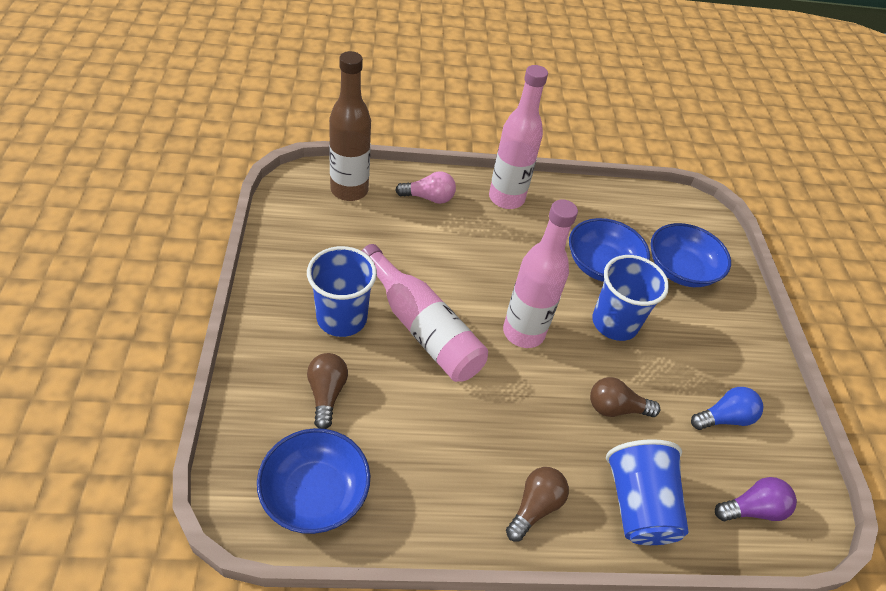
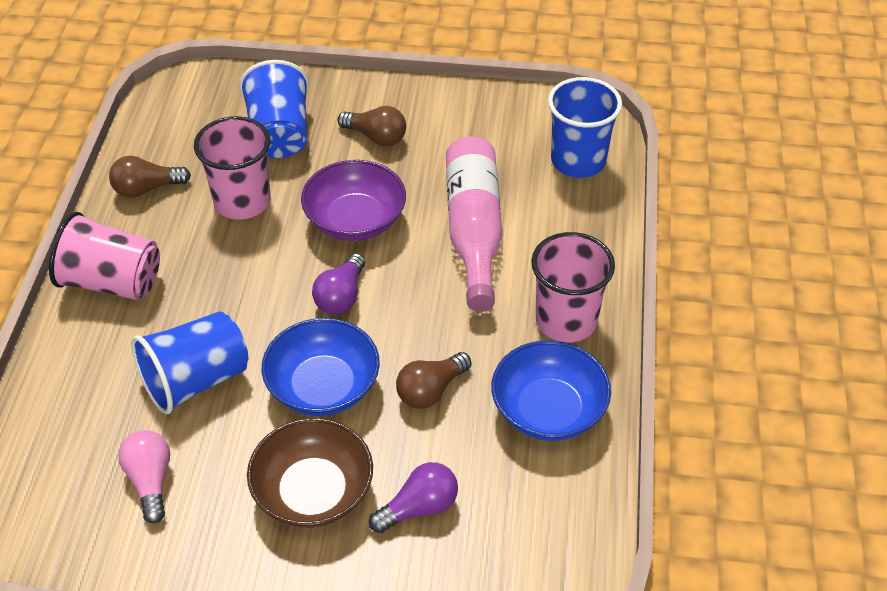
blue bowl: [257,428,370,534] [569,218,650,282] [651,223,731,287] = 3 -> [262,318,380,416] [491,340,611,441] = 2
blue light bulb: [691,387,763,430] = 1 -> none = 0
brown bottle: [329,51,371,201] = 1 -> none = 0
brown bowl: none = 0 -> [247,418,373,528] = 1
pink bottle: [362,244,488,382] [489,65,548,209] [503,199,578,348] = 3 -> [446,137,502,312] = 1
pink cup: none = 0 -> [49,212,160,300] [194,116,270,220] [531,232,615,343] = 3
purple bowl: none = 0 -> [301,160,406,241] = 1
purple light bulb: [715,477,797,521] = 1 -> [312,253,365,314] [369,462,458,533] = 2

